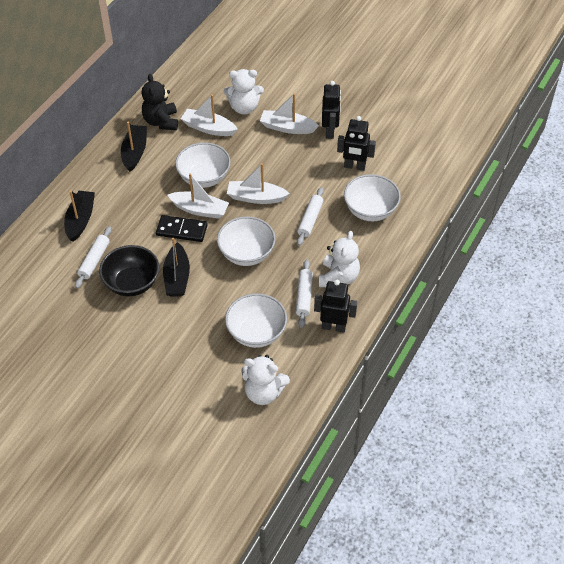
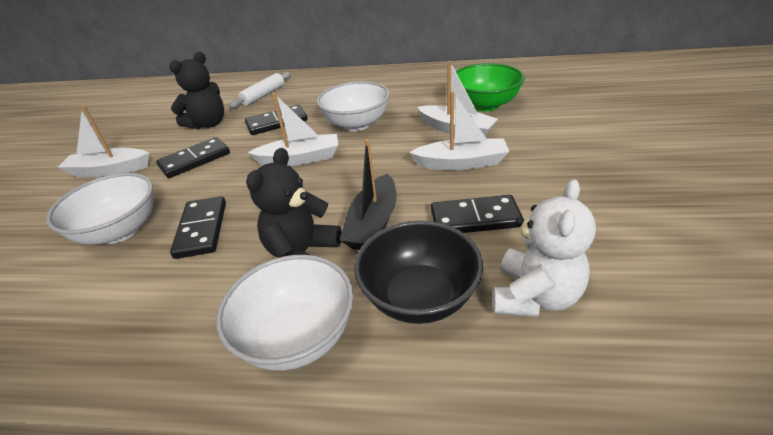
black boat: [64,190,95,242] [121,122,147,172] [163,238,190,297] = 3 -> [340,139,396,250] = 1
black domino: [156,215,208,242] = 1 -> [156,137,230,178] [170,196,226,259] [245,105,308,135] [431,195,523,233] = 4
black robot: [314,280,357,332] [322,81,341,139] [337,116,376,171] = 3 -> none = 0
black teddy bear: [141,74,178,130] = 1 -> [169,52,224,130] [246,148,341,258] = 2
green bowl: none = 0 -> [456,63,525,111] = 1
white bowl: [175,142,231,188] [217,216,276,266] [225,293,287,348] [344,174,401,221] = 4 -> [46,173,154,245] [216,255,354,370] [317,81,390,131] = 3
white rolling pin: [75,226,112,289] [296,259,313,328] [297,187,324,246] = 3 -> [229,72,291,108] = 1
white teddy bear: [223,69,264,115] [241,355,290,405] [319,231,360,287] = 3 -> [493,179,596,317] = 1

